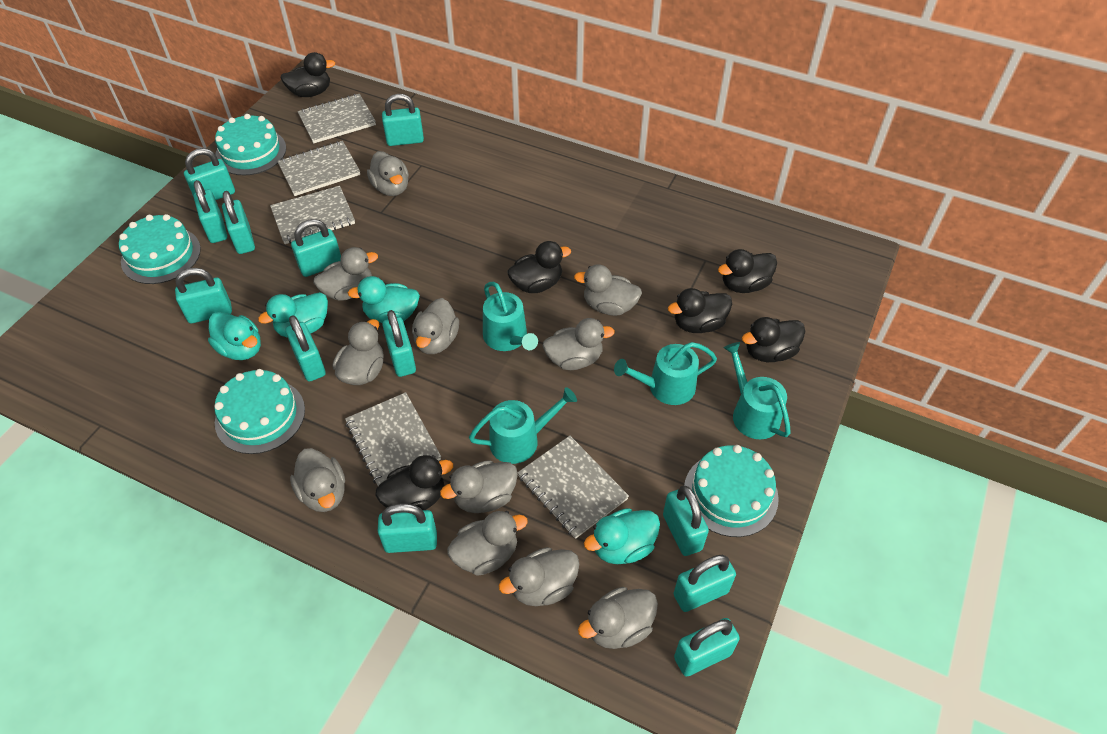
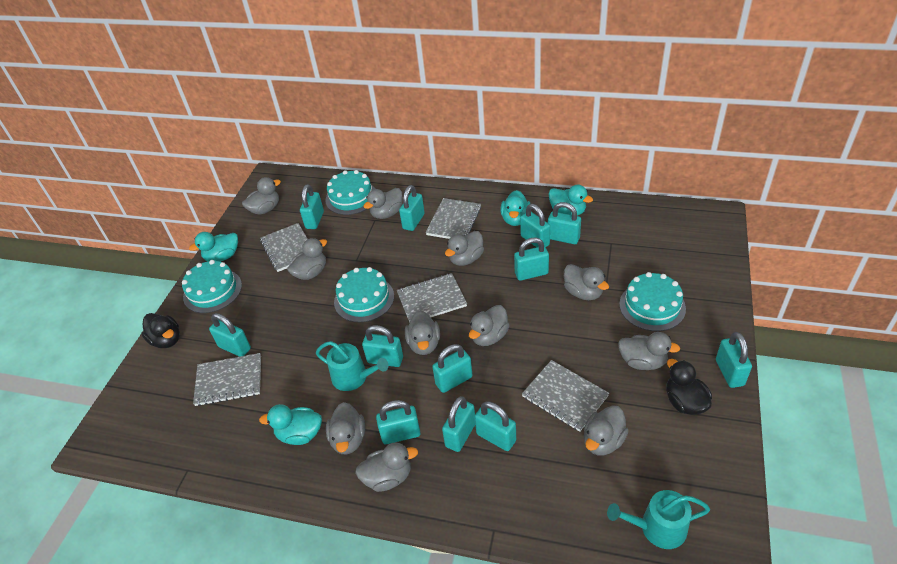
black duck: [280,52,335,97] [375,455,453,510] [507,241,571,293] [668,288,732,333] [718,249,777,293] [742,317,805,362] = 6 -> [141,313,180,348] [666,359,712,415] = 2
turquoise watering can: [469,387,577,464] [483,282,538,351] [614,342,717,405] [724,342,791,439] = 4 -> [316,341,388,391] [607,490,710,549] = 2

